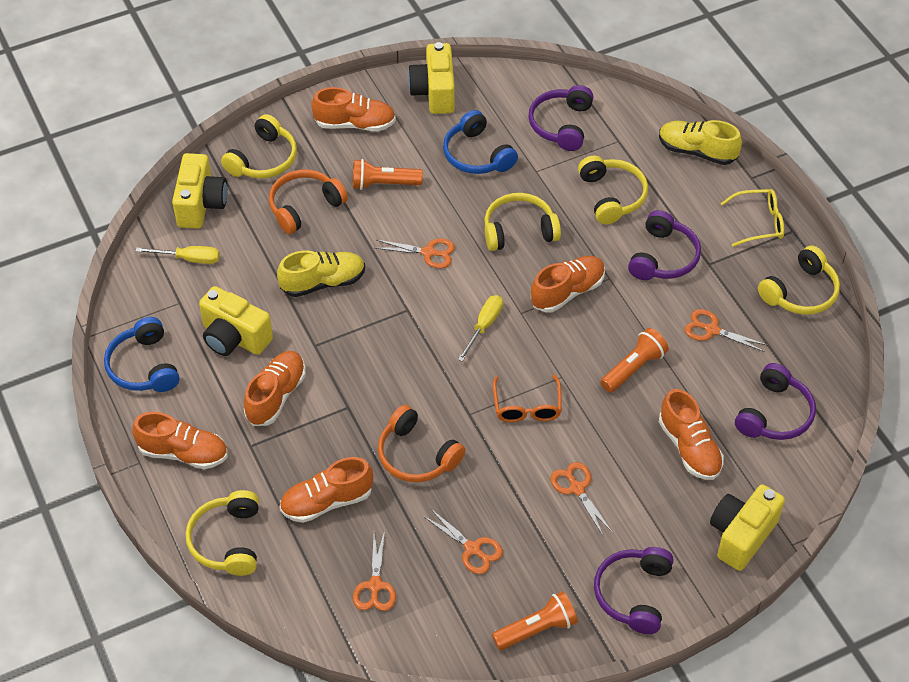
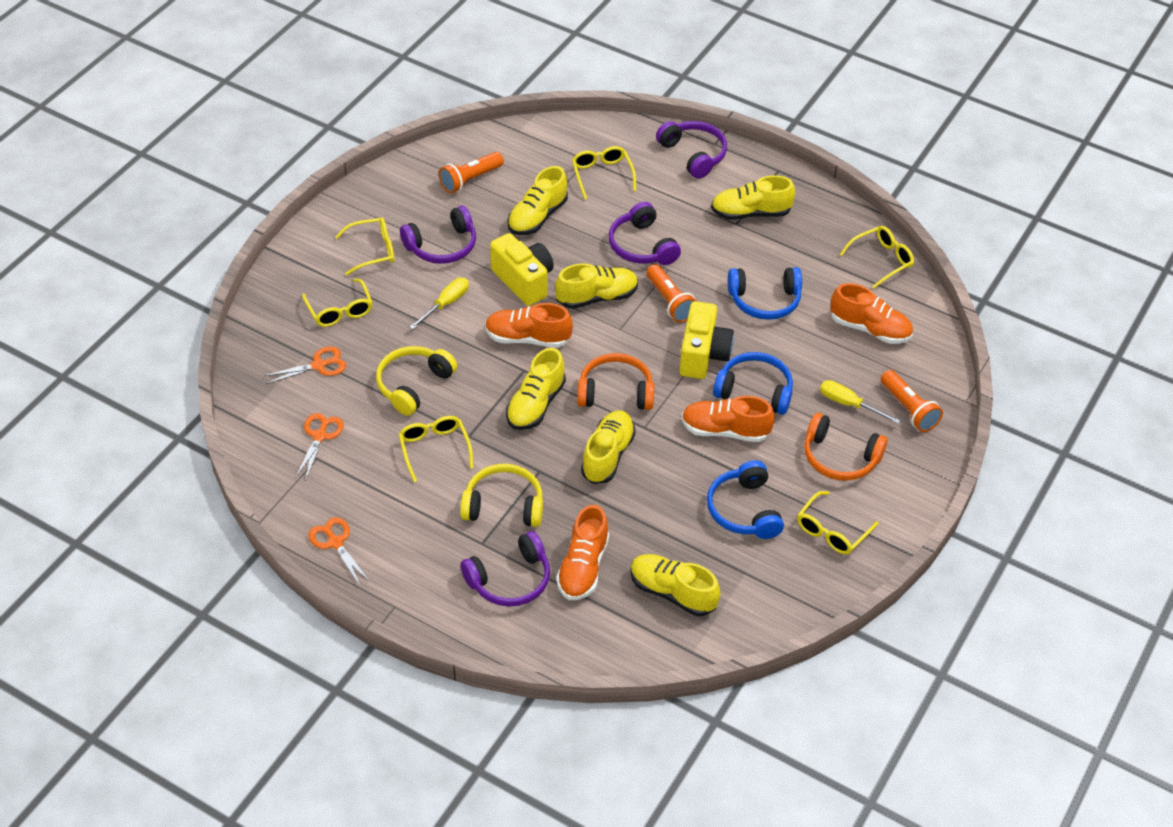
blue headphones: [104,317,179,392] [443,110,518,174] = 2 -> [707,460,784,539] [713,352,793,415] [728,267,802,320] = 3
orange glasses: [493,375,562,422] = 1 -> none = 0
orange scissors: [353,530,396,611] [375,238,455,268] [423,508,503,574] [550,462,613,536] [685,309,767,352] = 5 -> [264,346,346,384] [296,413,344,479] [308,517,370,585] = 3
orange shoe: [132,412,228,469] [244,351,306,426] [279,457,373,523] [311,87,396,131] [531,256,605,312] [659,389,724,480] = 6 -> [485,303,573,348] [556,505,609,600] [681,396,775,442] [830,283,913,344] = 4
yellow camera: [172,153,227,229] [199,286,273,356] [408,42,455,114] [710,484,785,571] = 4 -> [490,233,554,306] [679,301,734,379] = 2
yellow glasses: [721,189,784,247] = 1 -> [302,279,373,327] [335,217,394,275] [399,416,474,482] [572,146,636,199] [797,491,879,554] [840,226,914,288] = 6
yellow headphones: [185,490,259,576] [221,114,297,178] [484,193,561,251] [578,155,648,224] [758,245,840,315] = 5 -> [376,346,457,416] [460,464,543,527] = 2
yellow shoe: [277,251,365,297] [659,120,742,165] = 2 -> [506,348,566,430] [507,166,568,235] [555,264,638,309] [581,411,636,484] [630,554,720,616] [711,175,795,220] = 6

